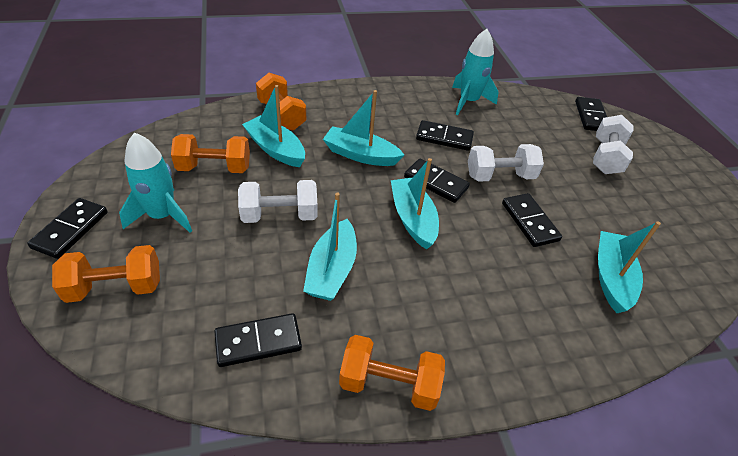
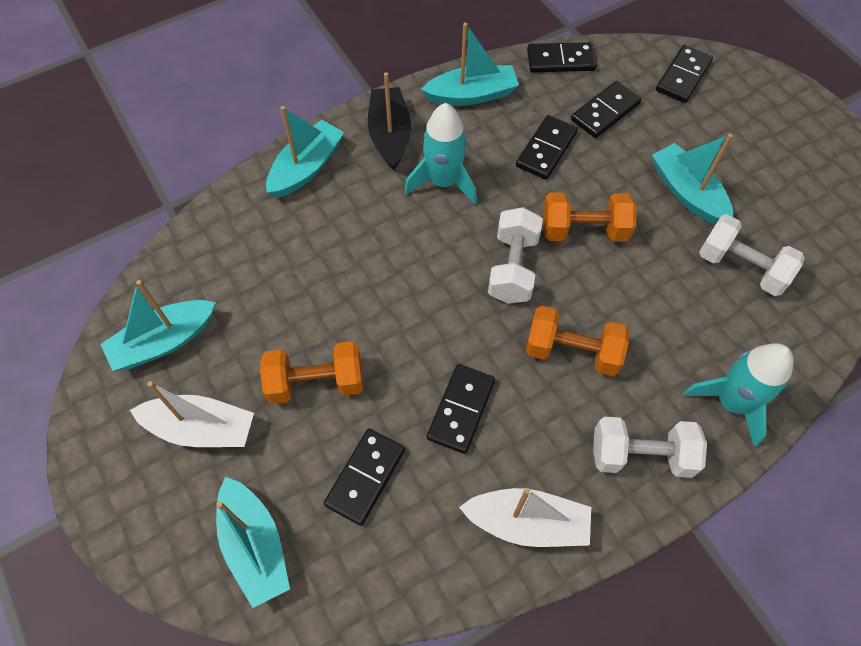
black boat: none = 0 -> [368,72,411,170] = 1
orange dumbbell: [52,245,160,303] [171,134,250,173] [256,73,306,131] [339,335,445,411] = 4 -> [260,341,363,404] [526,306,629,376] [543,193,637,242] = 3
white boat: none = 0 -> [130,381,254,447] [459,488,591,547] = 2

